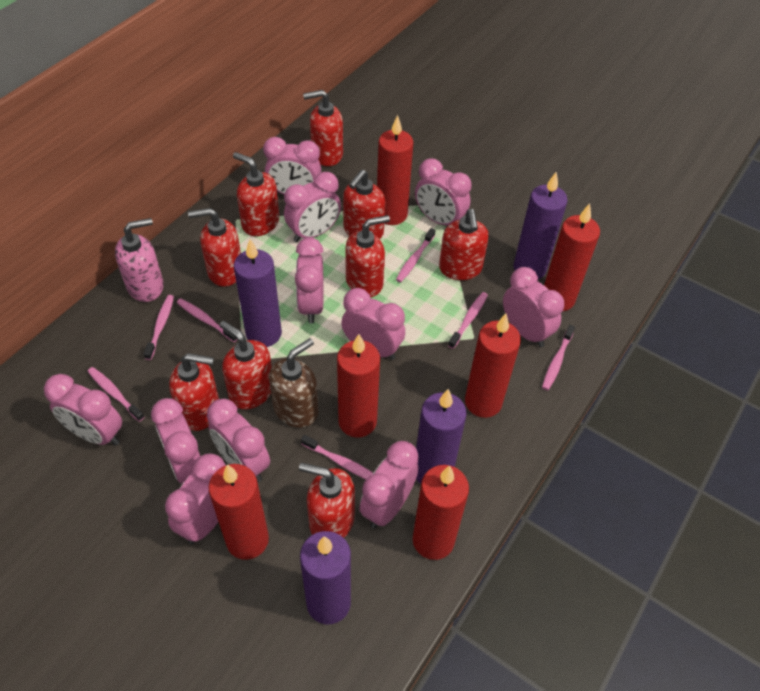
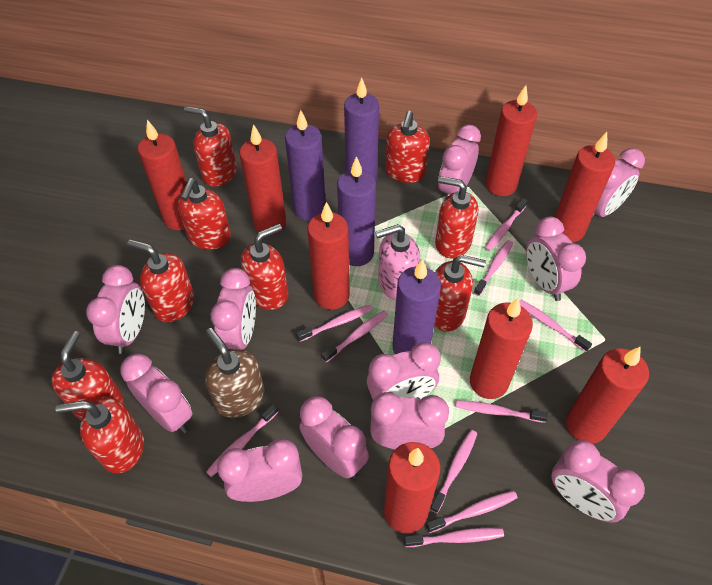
pink toothbrush: [87,367,144,422] [144,295,174,360] [177,298,238,342] [301,435,373,479] [396,228,435,283] [448,292,488,349] [542,325,575,390] = 7 -> [206,404,278,477] [296,305,373,342] [321,311,388,362] [404,528,504,547] [426,491,518,533] [430,430,477,513] [456,400,548,423] [474,240,513,296] [485,199,527,251] [520,300,592,352] = 10
red candle: [209,464,269,560] [337,334,380,438] [377,115,413,225] [413,465,469,560] [465,314,521,418] [544,204,600,311] = 6 -> [138,120,187,230] [239,124,286,235] [307,202,350,310] [384,442,440,534] [470,298,533,399] [485,85,537,196] [555,132,616,242] [566,347,649,444] = 8

